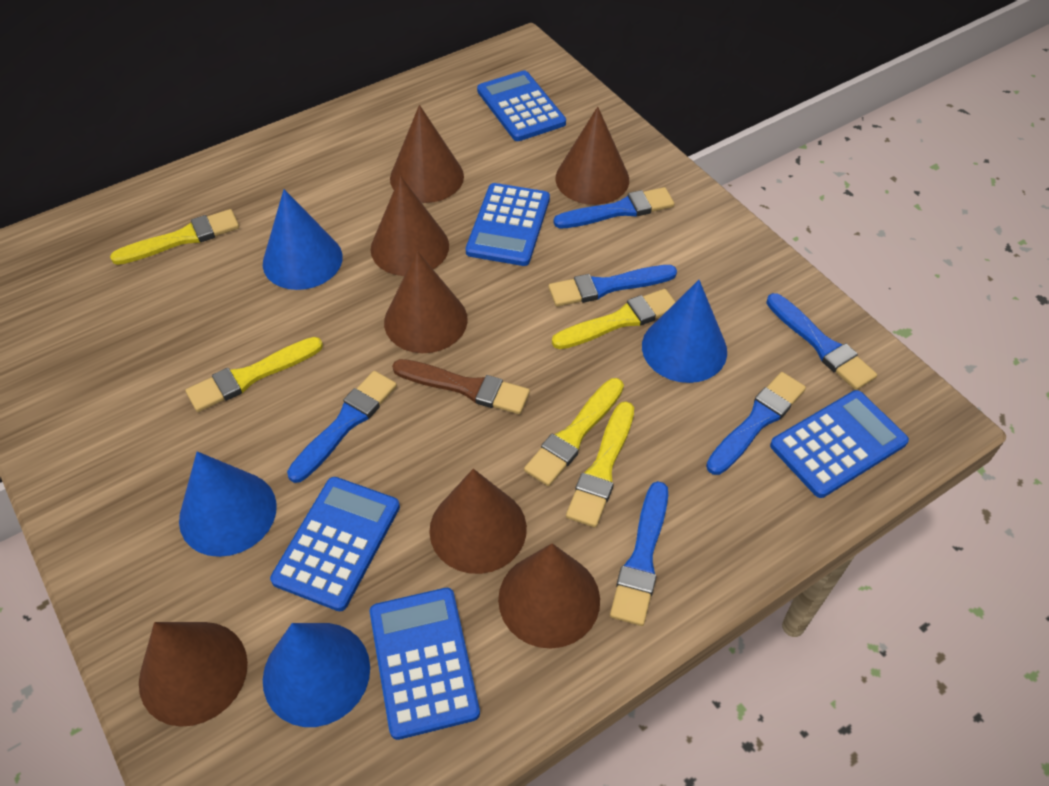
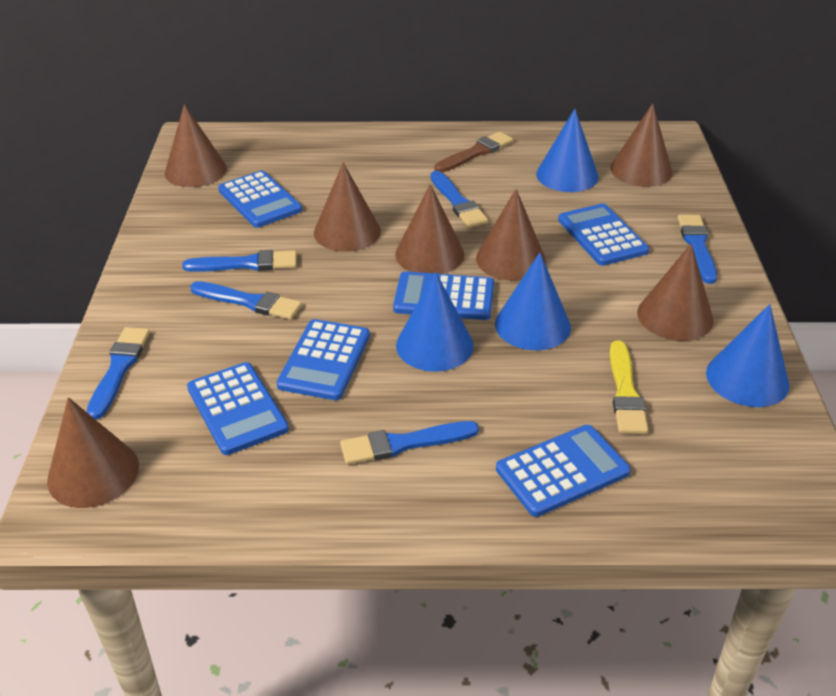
blue calculator: [270,477,400,611] [370,588,480,740] [466,183,550,266] [477,71,566,141] [770,390,909,498] = 5 -> [187,362,289,455] [218,171,302,228] [277,319,370,400] [393,271,494,320] [496,425,631,517] [558,203,649,266] = 6
yellow brush: [110,209,239,265] [185,337,323,412] [524,378,624,486] [552,289,675,349] [566,401,634,527] = 5 -> [610,340,648,434] = 1

